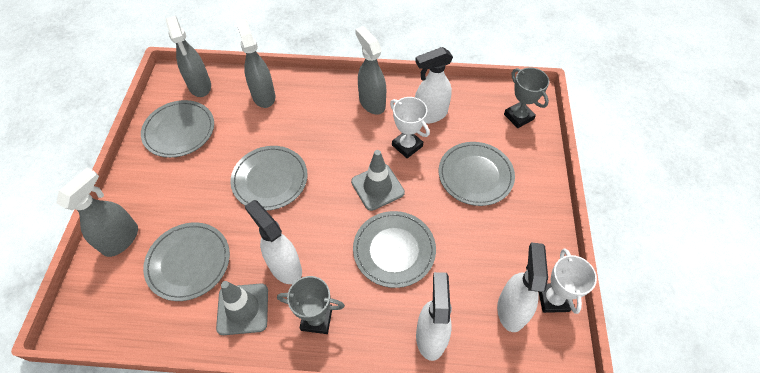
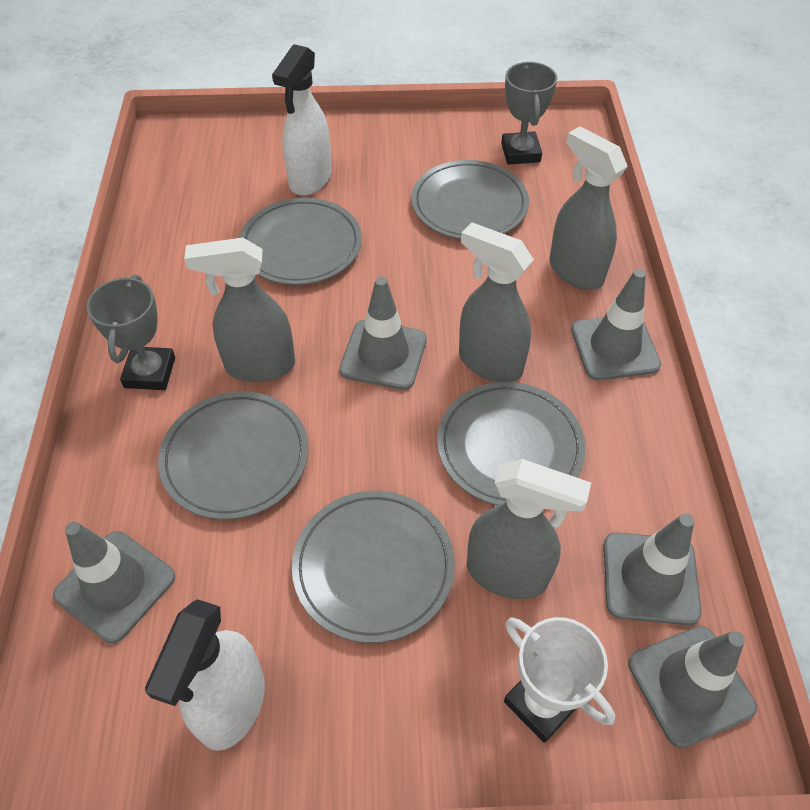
grey traffic cone: [216,281,268,335] [351,150,405,211] = 2 -> [53,522,175,643] [339,277,427,390] [571,269,661,380] [604,513,702,625] [628,626,757,748] = 5
white spray bottle: [244,200,302,284] [415,47,453,124] [416,272,452,361] [497,242,548,332] = 4 -> [145,599,265,751] [272,44,332,196] = 2
white trophy: [390,97,430,158] [539,248,597,314] = 2 -> [504,617,615,743] = 1

